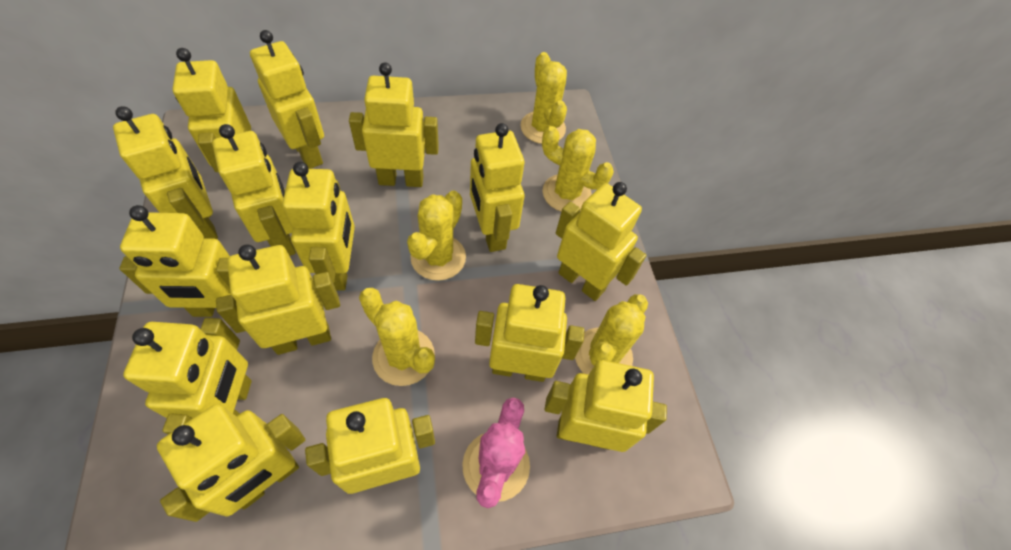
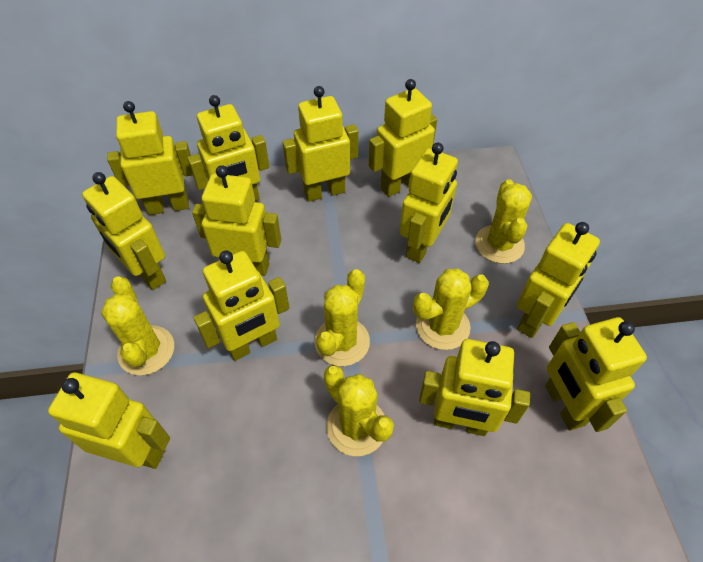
pink cactus: [462,397,530,508] = 1 -> none = 0
yellow robot: [113,106,218,239] [119,205,231,317] [123,318,252,435] [157,404,305,522] [172,48,251,172] [212,124,296,256] [216,244,340,355] [250,30,324,169] [282,162,355,290] [305,398,435,494] [349,62,439,187] [470,123,525,252] [475,284,584,382] [545,360,667,452] [556,182,646,301] = 15 -> [48,372,170,469] [82,172,166,290] [107,101,193,215] [188,95,270,201] [192,165,281,276] [194,250,289,361] [282,86,358,202] [369,79,437,197] [400,143,458,263] [419,339,530,436] [517,222,600,338] [545,317,647,432] = 12

